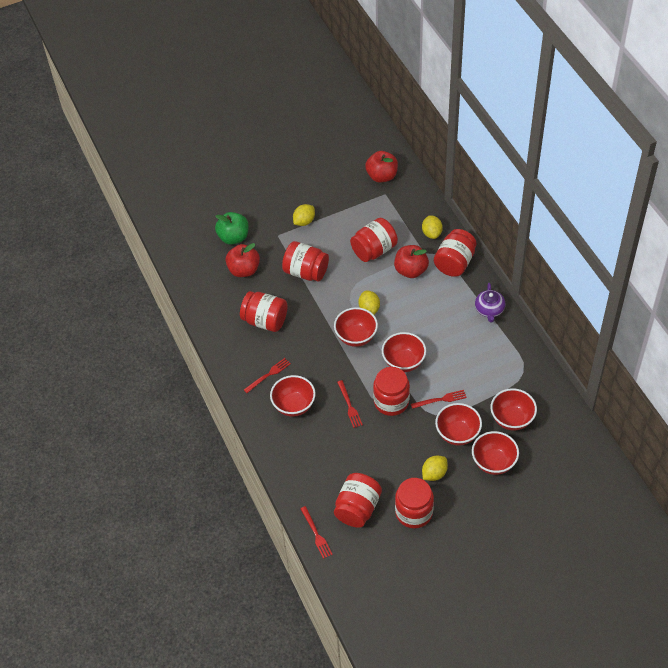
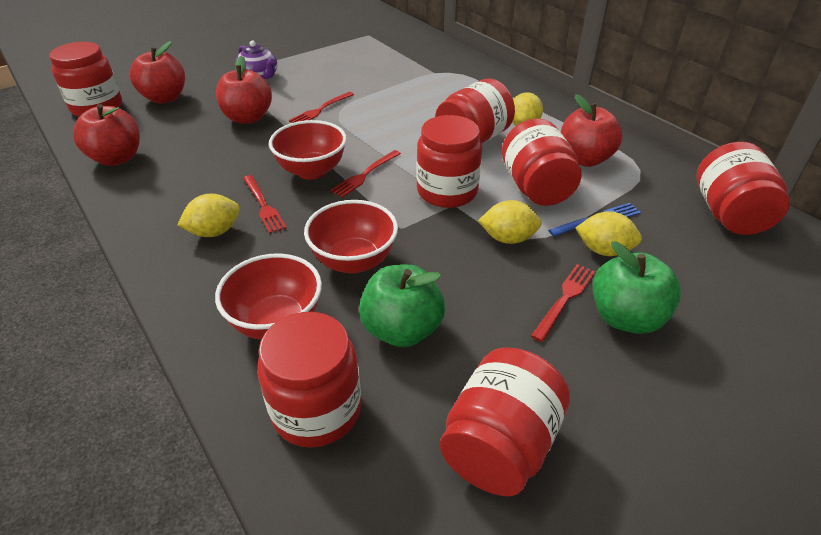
blue fork: none = 0 -> [548,203,641,237] = 1
green apple: [215,212,249,245] = 1 -> [359,264,445,347] [593,241,681,334] = 2
red apple: [225,243,260,277] [365,151,398,183] [394,245,429,278] = 3 -> [73,104,140,166] [130,41,185,104] [216,56,272,124] [561,94,623,167] = 4
red bowl: [270,375,316,417] [334,307,378,347] [382,332,426,372] [435,403,482,446] [472,431,519,475] [491,388,537,431] = 6 -> [215,253,322,339] [269,120,347,180] [304,200,398,274] = 3

